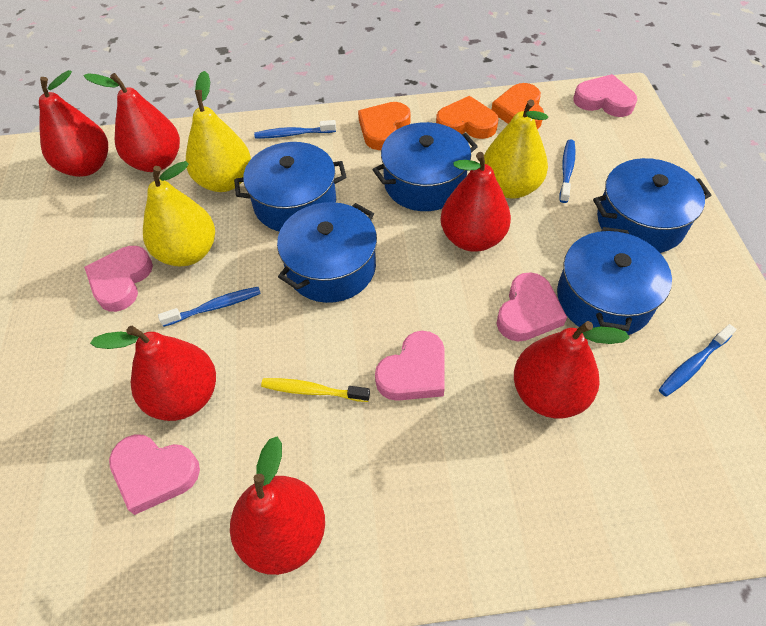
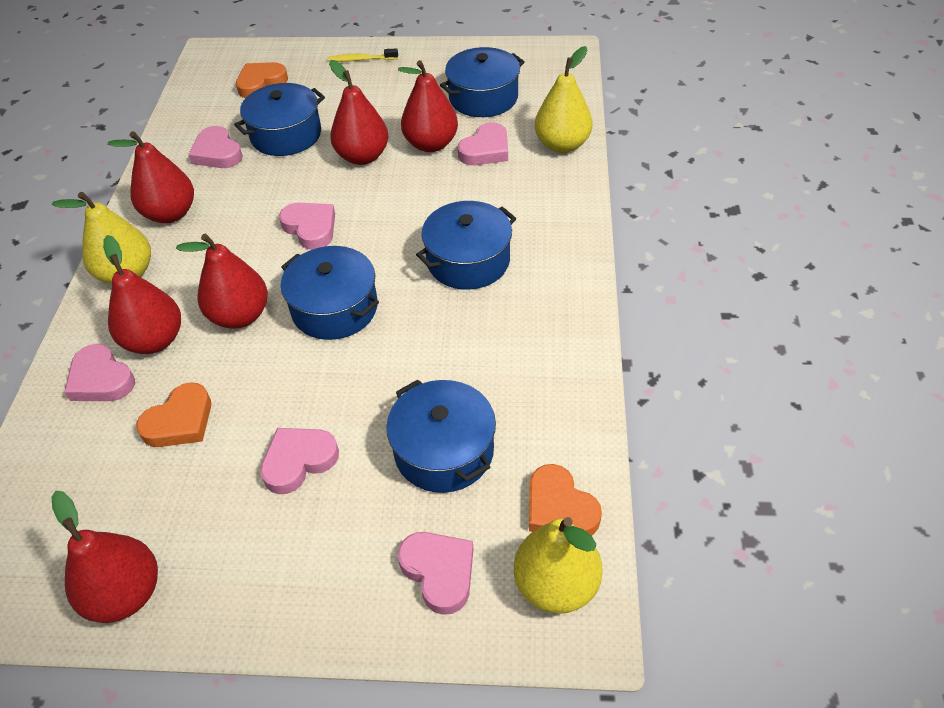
blue toothbrush: [158,287,261,327] [254,120,336,138] [559,140,576,203] [659,324,737,396] = 4 -> none = 0
pink heart: [84,246,153,312] [109,434,200,515] [375,331,445,401] [497,272,567,342] [573,74,637,117] = 5 -> [64,344,135,401] [188,126,243,168] [260,428,339,494] [279,203,335,250] [398,532,473,615] [458,122,508,165] = 6

